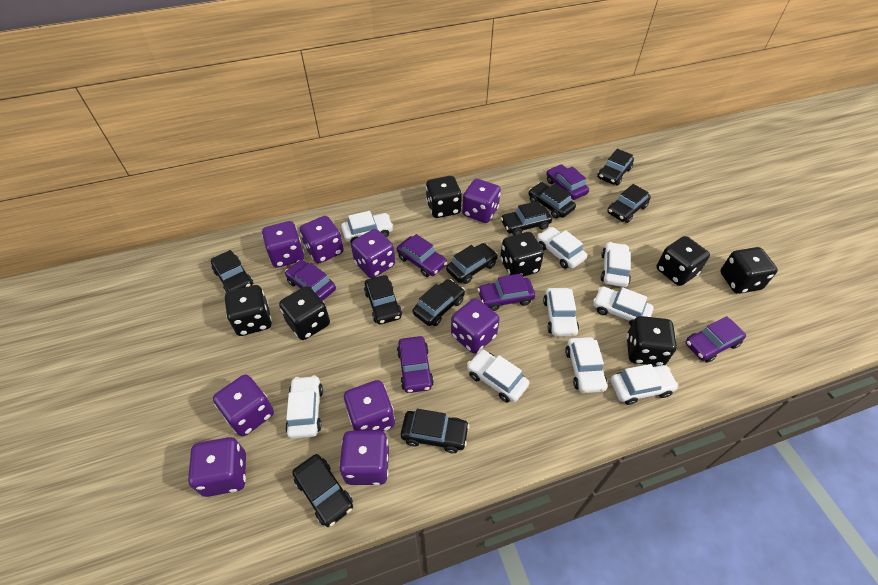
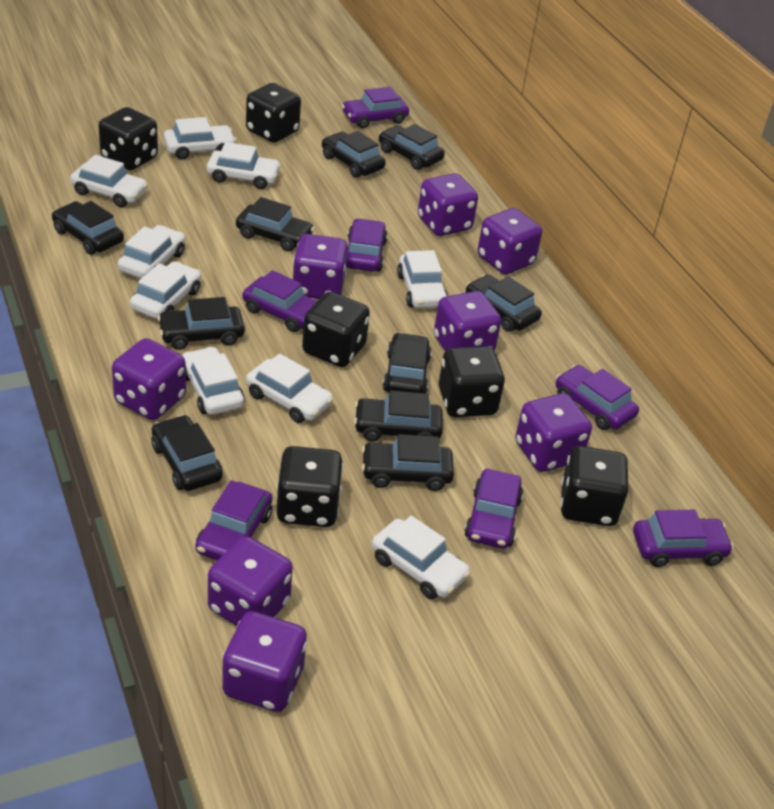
black dice: [225,285,272,336] [279,286,330,340] [426,176,462,218] [500,232,544,277] [626,316,677,366] [656,236,710,286] [720,247,778,294] = 7 -> [99,107,158,170] [246,83,301,143] [276,446,343,527] [302,292,370,367] [439,346,505,417] [560,446,629,526] = 6
purple car: [285,260,336,301] [397,234,447,277] [397,336,434,393] [478,274,535,311] [546,164,589,200] [685,316,746,363] = 6 -> [195,480,272,560] [242,270,317,332] [342,87,409,128] [346,218,388,272] [464,468,523,549] [556,365,639,430] [633,510,734,567] = 7
purple dice: [188,437,246,497] [213,375,274,437] [262,221,304,268] [300,216,344,264] [339,431,389,485] [344,380,395,432] [351,229,395,278] [451,298,500,354] [462,179,501,223] = 9 -> [112,338,186,420] [208,536,293,626] [222,611,307,712] [293,234,348,299] [418,173,478,236] [434,291,501,351] [478,208,542,275] [515,393,592,472] = 8

